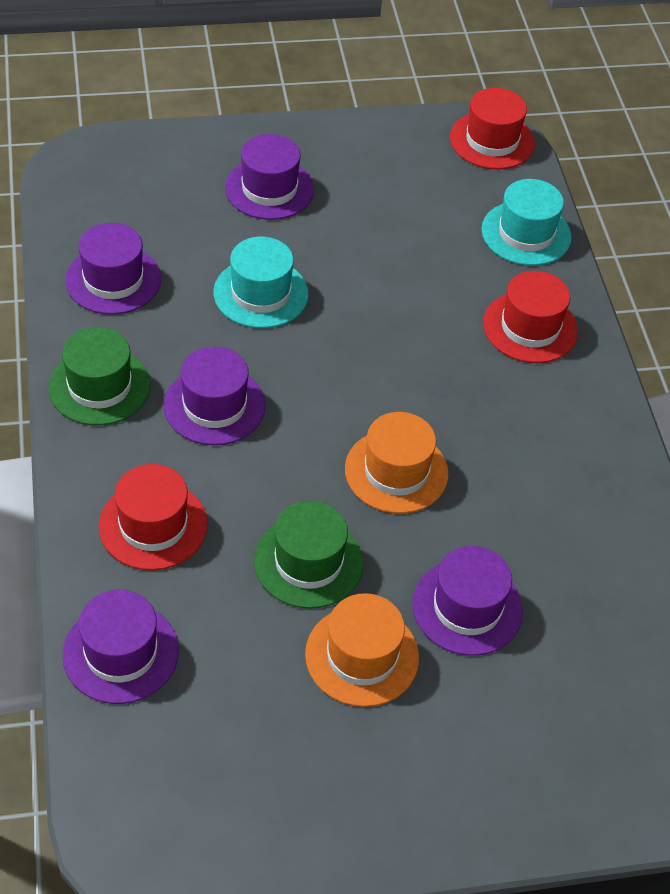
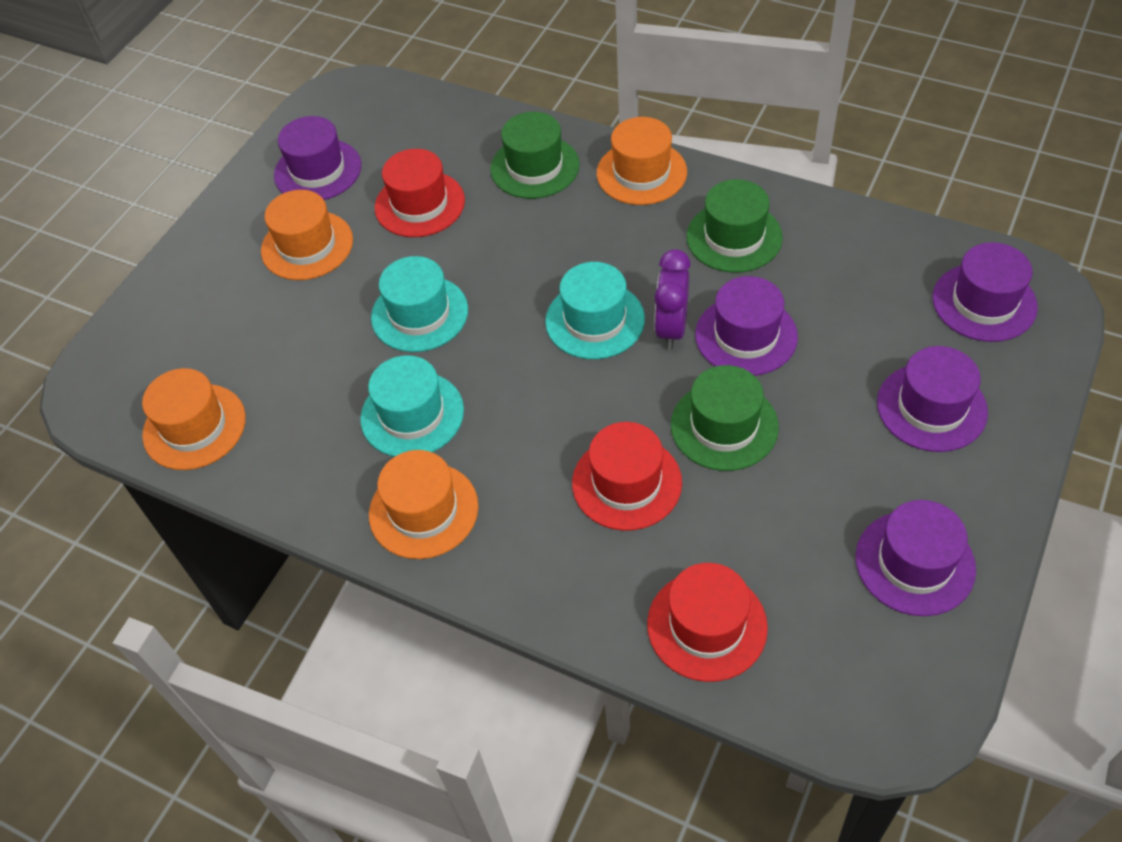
green hat: [48,327,151,426] [254,501,364,609] = 2 -> [490,112,580,199] [671,365,779,471] [686,179,783,273] = 3
orange hat: [305,593,419,707] [345,412,449,514] = 2 -> [142,368,246,470] [261,190,353,280] [369,450,479,559] [597,117,687,205] = 4
purple clock: none = 0 -> [654,249,691,350] = 1
turquoise hat: [213,237,309,328] [481,179,572,266] = 2 -> [360,355,464,457] [371,256,468,352] [545,262,645,359] = 3

